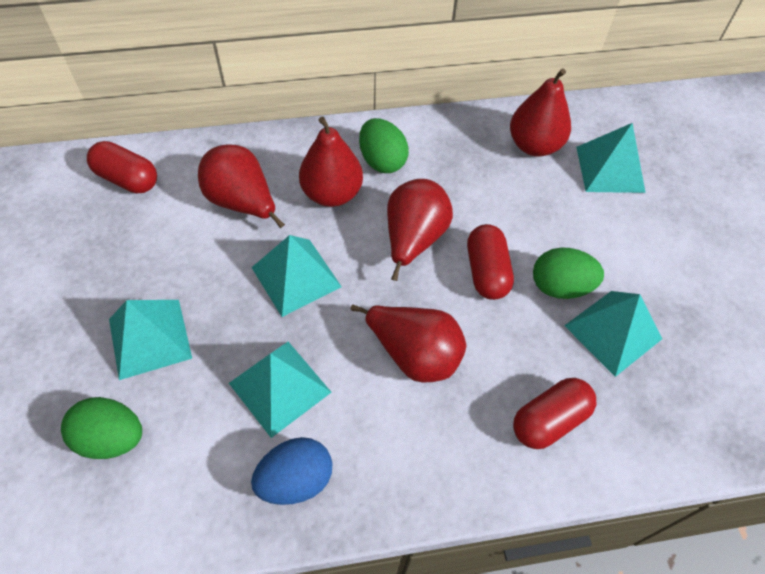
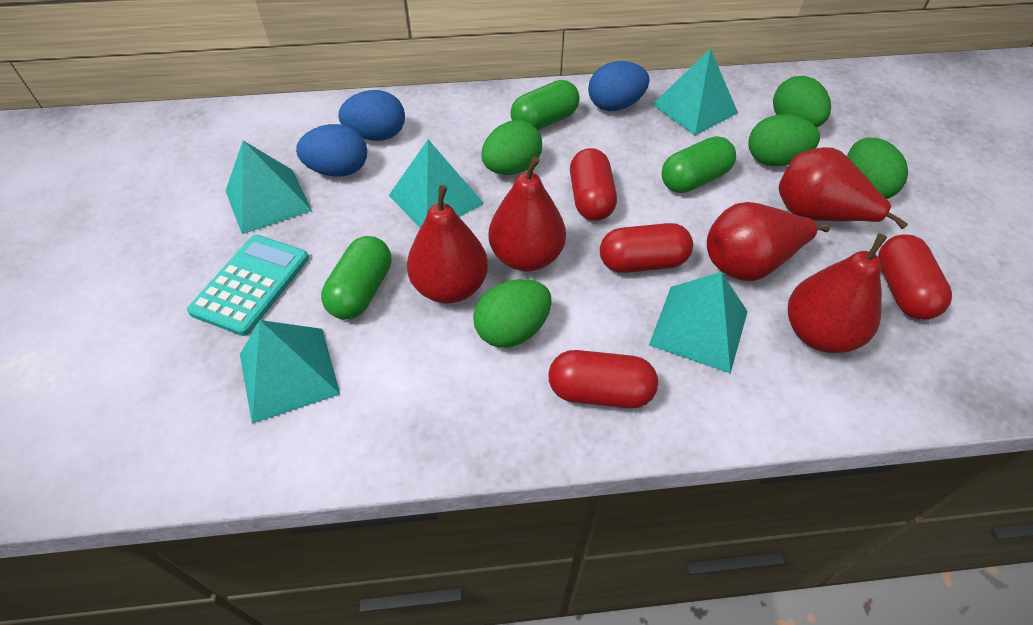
blue egg: [251,437,332,505] = 1 -> [296,124,367,176] [338,90,405,141] [588,61,649,111] = 3
green capsule: none = 0 -> [321,236,392,320] [510,80,580,130] [662,136,736,193] = 3
green egg: [61,397,142,459] [359,118,409,173] [533,248,604,299] = 3 -> [473,279,552,348] [481,120,542,175] [748,114,820,166] [773,76,831,127] [847,138,908,199] = 5
red capsule: [87,141,157,193] [467,224,514,300] [513,378,596,449] = 3 -> [548,350,658,408] [570,148,617,221] [600,223,693,273] [878,234,952,320] = 4
turquoise calculator: none = 0 -> [187,235,309,336] = 1

